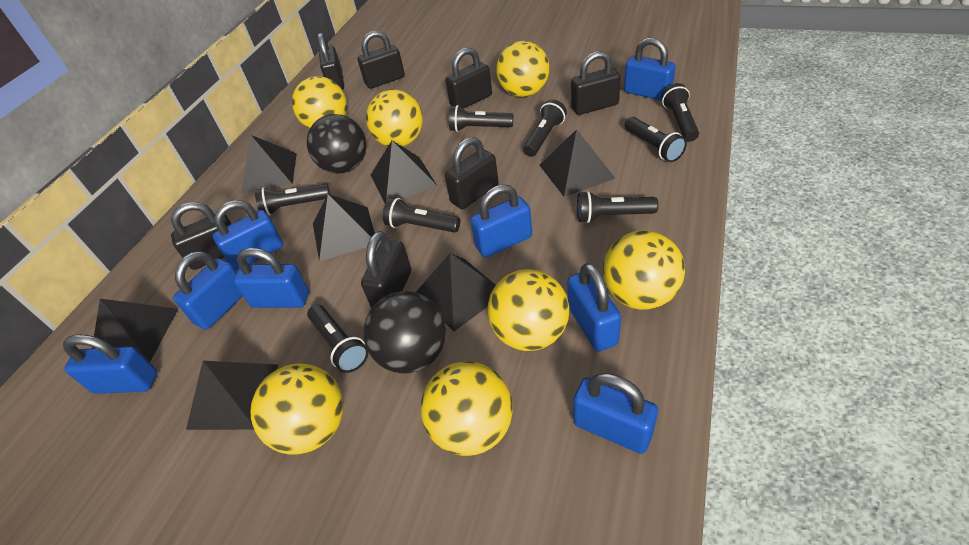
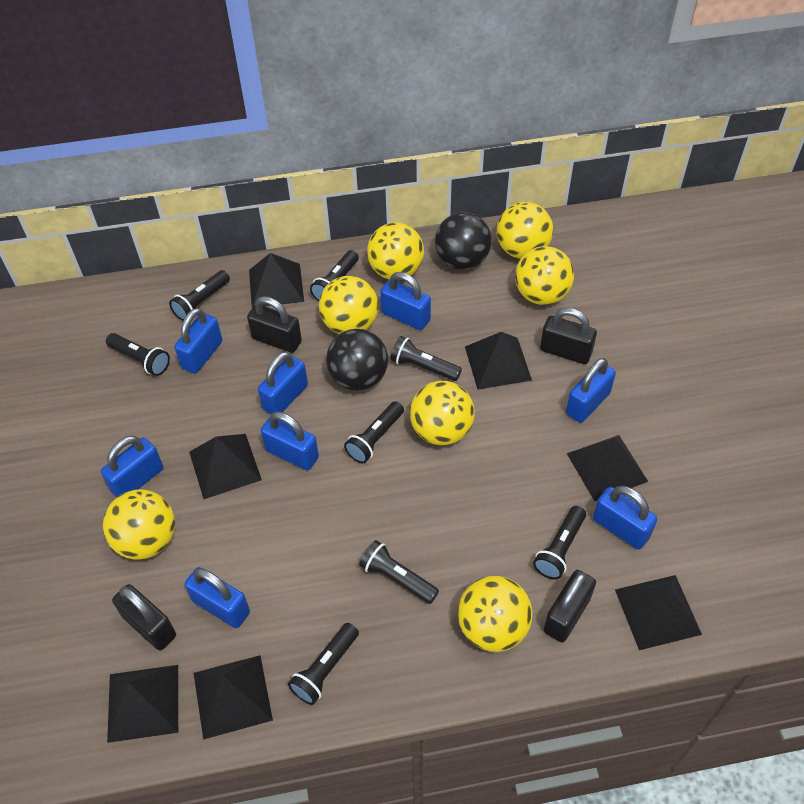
black padlock: [171,202,232,270] [318,33,344,90] [358,31,405,89] [361,231,411,308] [445,47,492,109] [445,137,499,209] [571,51,621,115] = 7 -> [112,584,176,651] [247,296,302,353] [540,308,597,364] [544,570,596,642] = 4

